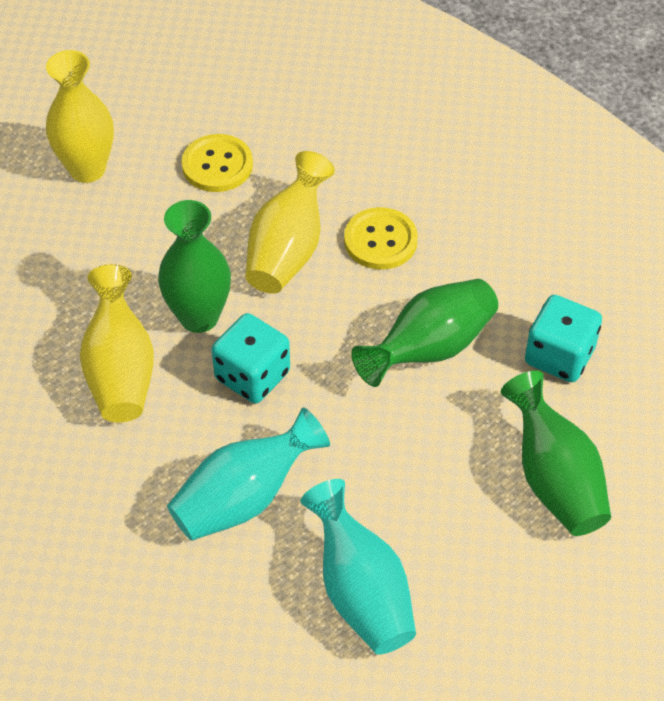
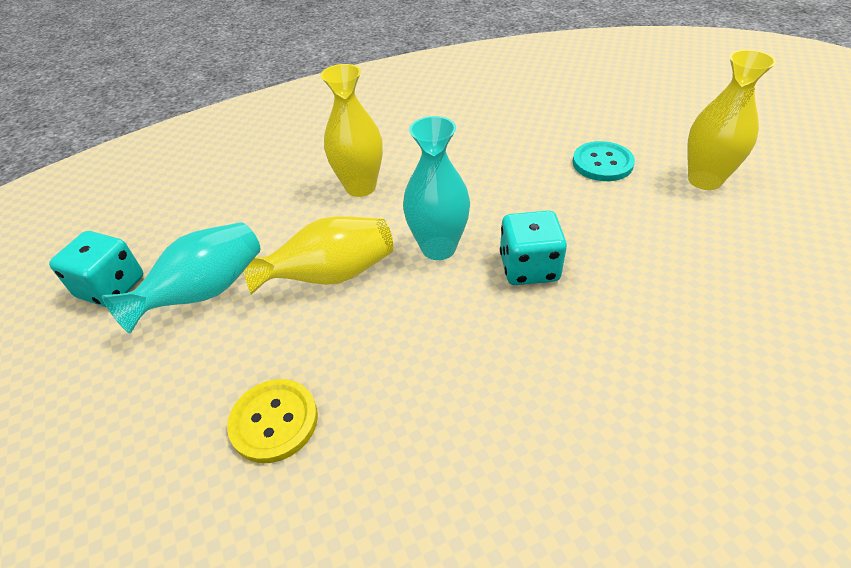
green vase: [158,200,231,333] [351,279,498,387] [501,371,611,536] = 3 -> none = 0
turquoise button: none = 0 -> [572,141,635,181] = 1
yellow button: [182,134,253,192] [344,207,418,270] = 2 -> [227,379,318,463] = 1

